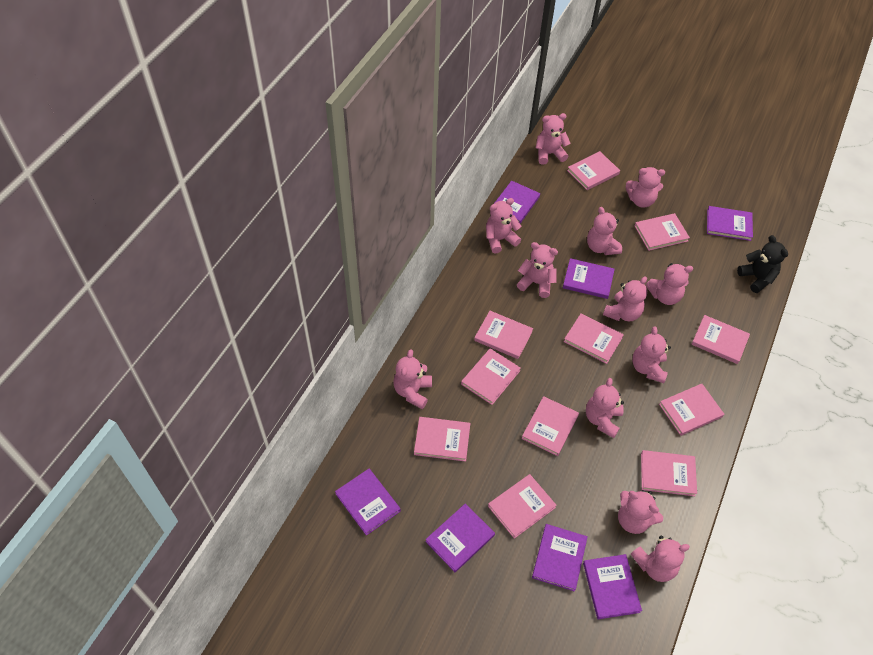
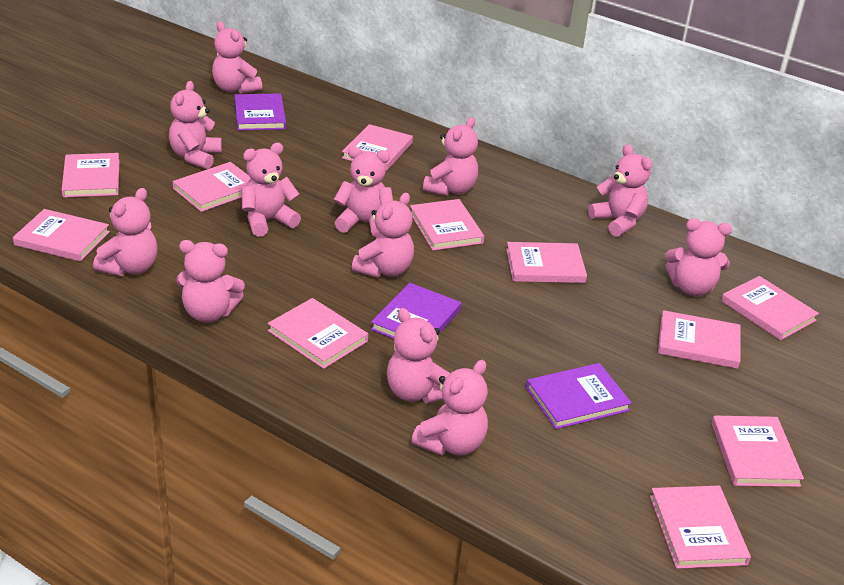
black teddy bear: [737,235,788,293] = 1 -> none = 0
purple book: [335,469,401,536] [425,503,495,572] [495,181,540,224] [532,524,588,592] [563,258,615,299] [583,554,642,619] [707,206,753,241] = 7 -> [234,93,286,131] [371,283,461,339] [526,363,632,429] = 3

